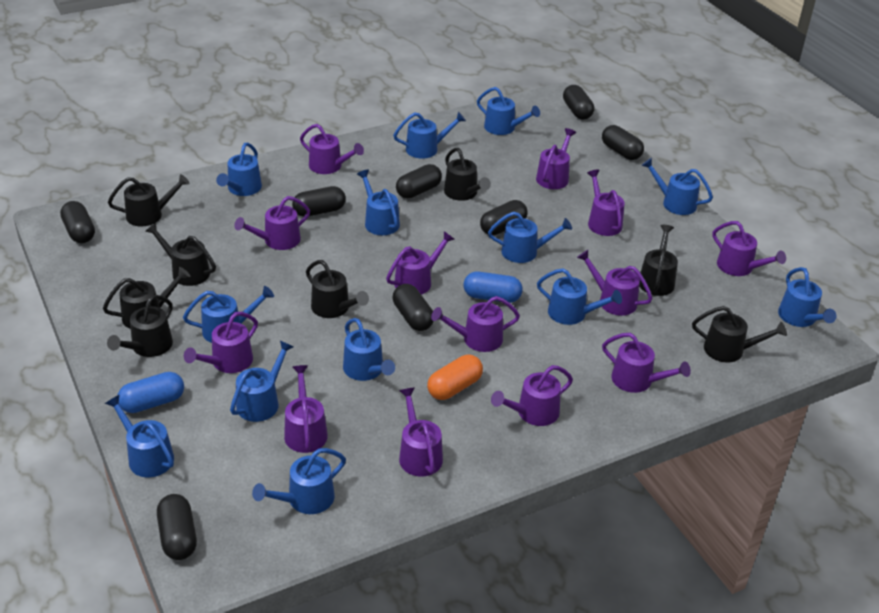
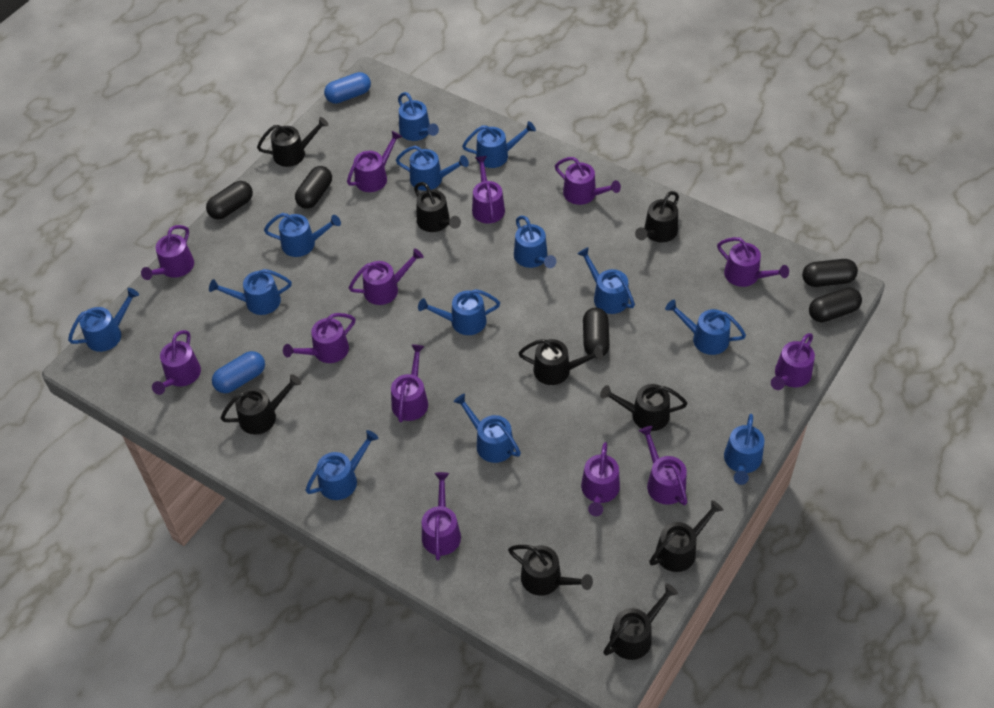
black capsule: [60,201,95,243] [157,494,197,560] [292,186,346,217] [393,284,434,331] [396,164,442,199] [480,200,528,236] [563,85,594,120] [602,125,644,160] = 8 -> [206,181,253,220] [295,166,332,209] [583,308,610,356] [802,259,858,287] [809,287,862,322] = 5
black watering can: [103,267,190,329] [107,295,173,357] [108,174,190,227] [145,223,216,286] [306,260,369,318] [444,148,491,201] [639,225,678,296] [692,306,787,362] = 8 -> [221,374,301,435] [257,117,328,167] [414,182,461,232] [508,545,593,596] [519,339,603,385] [600,384,687,431] [603,584,678,660] [635,191,679,242] [649,500,723,572] = 9
orange capsule: [427,355,483,400] = 1 -> none = 0

